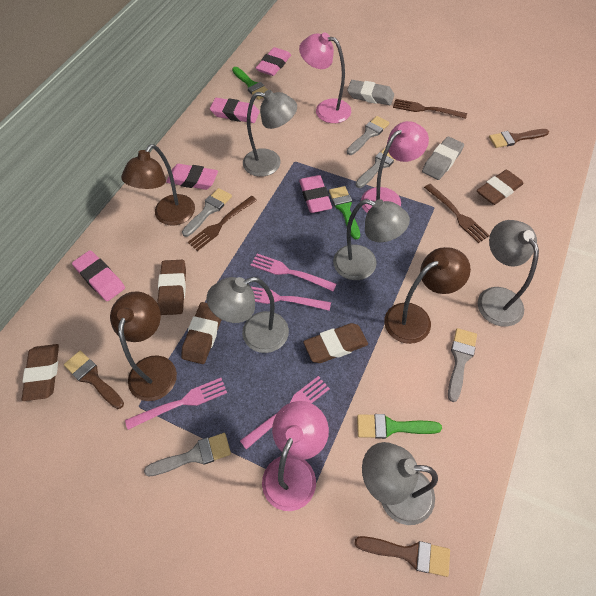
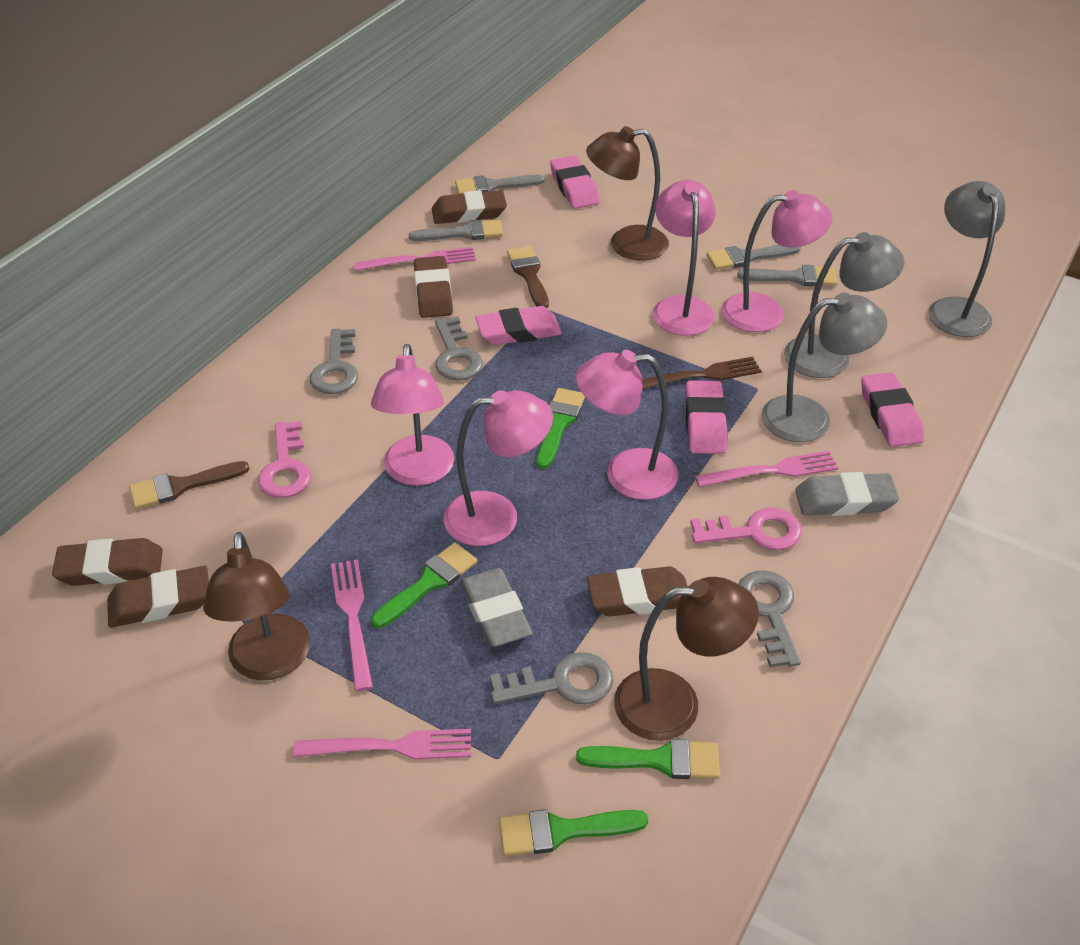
brown brush: [64,351,124,409] [354,536,450,577] [489,129,549,148] = 3 -> [129,461,249,509] [507,246,549,308] = 2
brown fork: [188,196,257,251] [393,99,467,119] [424,184,490,243] = 3 -> [642,356,762,389] = 1
green brush: [232,67,268,100] [329,186,360,239] [357,414,442,439] = 3 -> [371,542,477,628] [499,809,648,856] [536,388,585,469] [576,739,720,779] = 4
grey brush: [144,433,231,476] [182,188,232,237] [347,116,390,155] [356,147,395,188] [448,328,477,402] = 5 -> [409,219,503,241] [455,175,544,194] [707,245,801,270] [737,265,837,286] = 4
grey key: none = 0 -> [310,329,358,394] [435,316,483,380] [490,652,613,704] [738,571,801,667] = 4
grey lamp: [207,277,289,353] [243,90,297,177] [333,199,410,280] [362,442,438,525] [478,220,539,327] = 5 -> [761,293,887,442] [784,232,904,378] [928,181,1005,337] = 3
pink eraser: [72,250,125,301] [166,164,218,190] [210,98,260,123] [256,47,291,76] [299,175,332,213] = 5 -> [475,306,562,345] [550,156,600,209] [685,380,728,454] [861,372,924,447] = 4
pink key: none = 0 -> [258,421,311,498] [691,508,802,550] = 2
pink lamp: [262,401,329,511] [299,32,351,123] [361,121,429,213] = 3 -> [371,344,454,486] [444,390,553,546] [576,350,678,500] [653,180,716,336] [721,190,832,332] = 5

